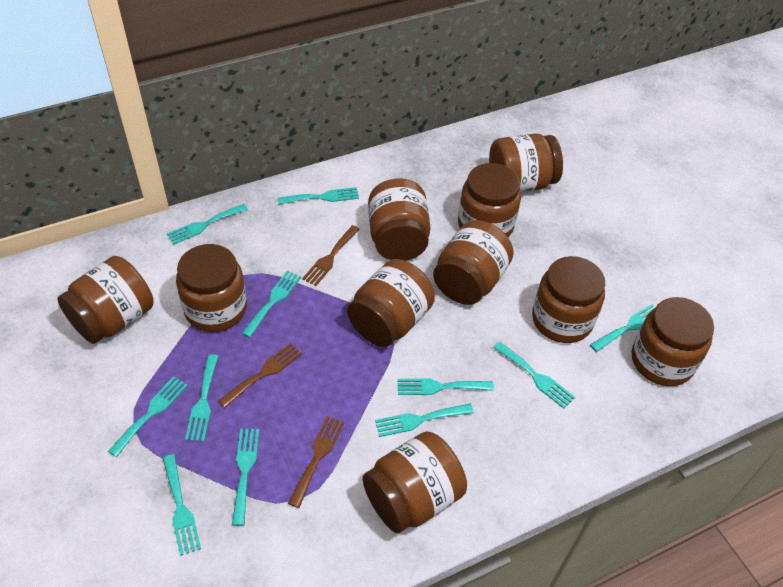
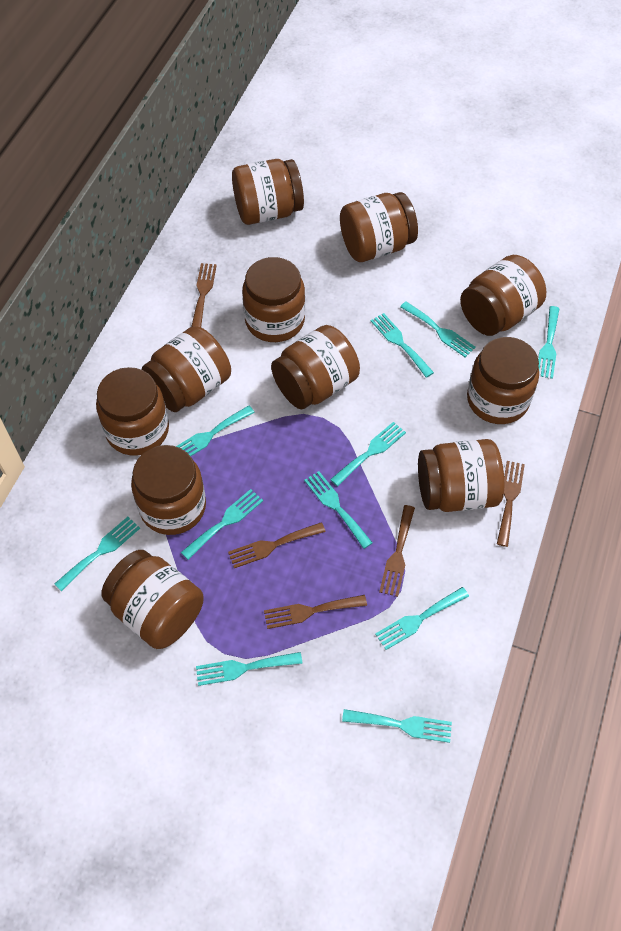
brown fork: [218,343,302,408] [288,416,344,508] [302,225,360,286] = 3 -> [191,263,217,327] [228,522,326,568] [264,595,367,629] [379,505,415,597] [497,461,525,547] = 5
brown jar: [58,256,154,344] [176,244,247,332] [347,259,435,347] [363,431,467,533] [368,179,431,260] [433,220,514,305] [458,163,521,237] [489,134,563,192] [532,256,605,343] [632,297,714,386] = 10 -> [96,367,169,456] [101,550,204,649] [131,445,206,535] [142,326,231,412] [232,159,304,225] [242,257,305,342] [271,325,360,409] [340,192,418,262] [418,439,504,512] [460,255,546,336] [467,337,539,424] = 11

